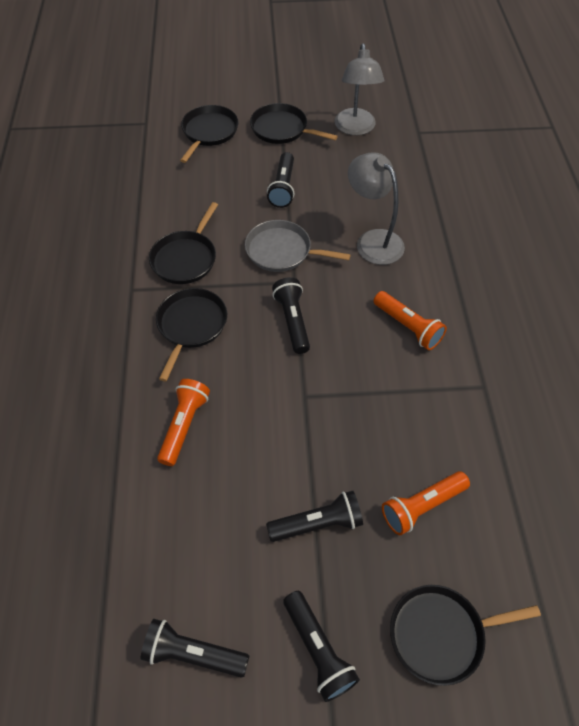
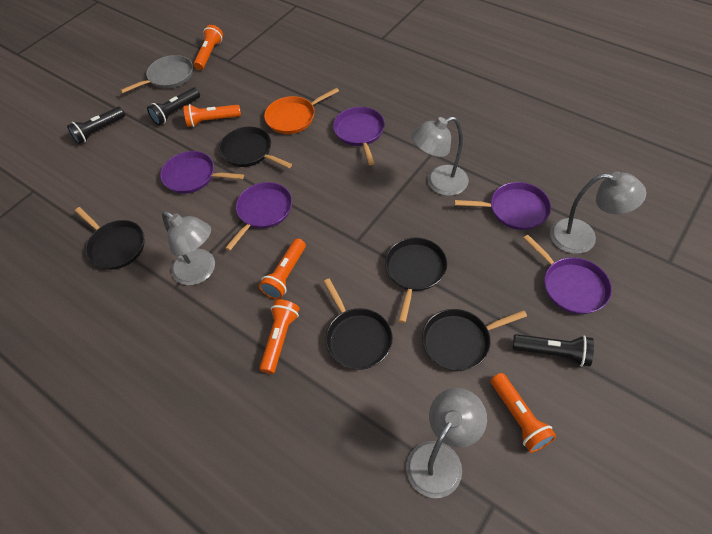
black flashlight: [141,619,249,678] [266,491,363,542] [267,152,294,208] [272,277,310,354] [283,591,360,702] = 5 -> [67,107,125,144] [147,87,200,125] [512,334,594,367] = 3
grey lamp: [335,43,384,135] [348,152,405,265] = 2 -> [162,211,215,285] [406,388,487,498] [411,116,469,196] [550,172,646,254] = 4
orange flashlight: [157,379,210,466] [374,291,447,350] [382,471,470,535] = 3 -> [183,104,241,127] [194,25,223,70] [259,238,306,299] [259,299,299,374] [491,373,556,453] = 5
orange pan: none = 0 -> [264,88,339,134] = 1
purple pan: none = 0 -> [160,151,244,194] [225,182,292,251] [333,107,385,165] [454,182,551,230] [523,235,612,314] = 5

